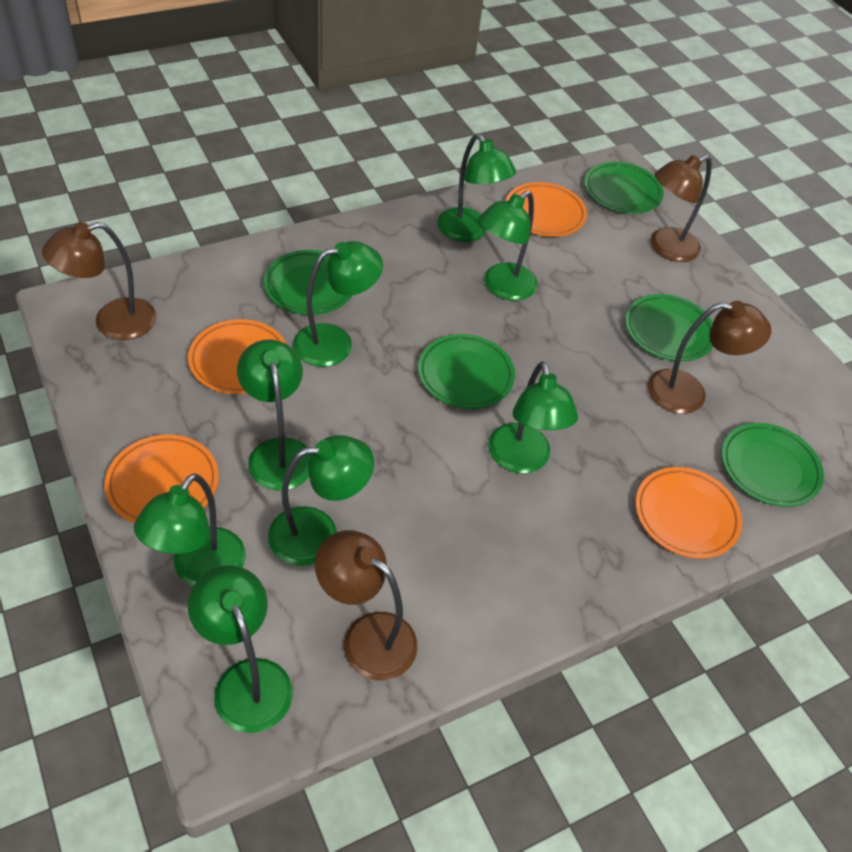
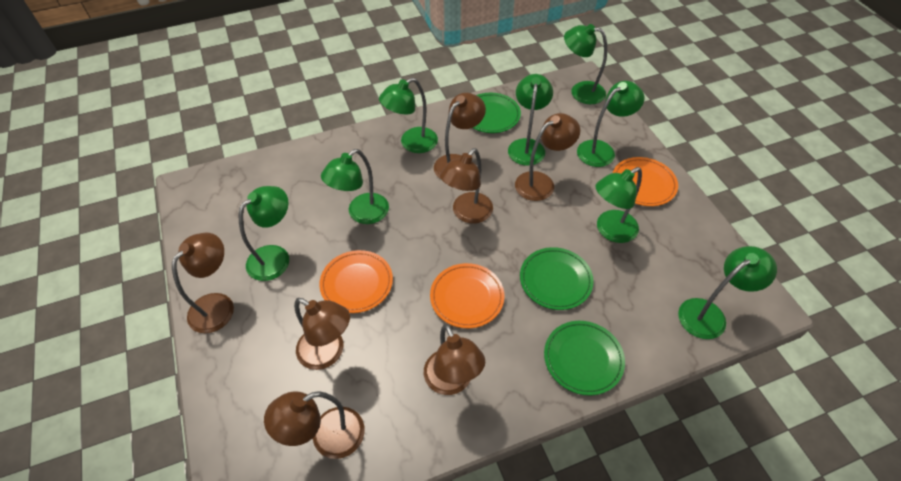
brown lamp: [42,222,157,340] [315,530,418,680] [647,301,771,414] [651,155,712,262] = 4 -> [172,232,234,333] [264,391,365,459] [294,298,350,370] [424,324,485,395] [434,93,486,179] [440,148,493,224] [515,113,580,201] = 7
green plate: [264,250,353,315] [418,334,515,409] [584,162,664,213] [625,294,713,361] [722,423,824,507] = 5 -> [473,93,521,133] [520,247,594,310] [544,321,625,396] = 3
orange plate: [105,435,219,523] [188,319,286,394] [506,182,587,237] [635,467,742,558] = 4 -> [319,250,393,313] [430,263,504,328] [613,157,678,206] = 3

